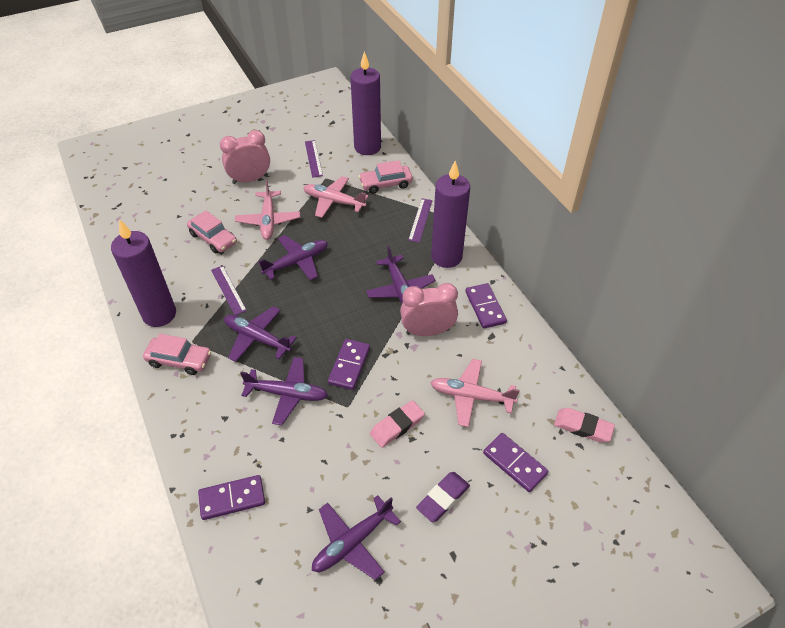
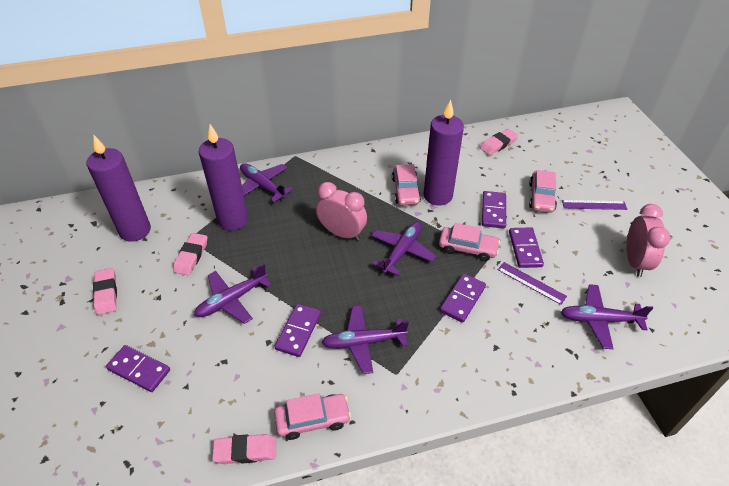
pink car: [143,334,211,375] [187,211,237,253] [359,160,413,194] = 3 -> [274,394,351,440] [392,164,421,205] [439,223,500,261] [529,170,557,213] = 4
pink eraser: [370,400,425,448] [554,408,615,443] = 2 -> [93,268,117,315] [173,233,208,275] [212,434,276,464] [480,129,518,155] = 4
pink plane: [235,180,300,240] [303,176,369,218] [430,359,520,427] = 3 -> none = 0
purple domino: [198,475,265,520] [328,339,370,390] [465,283,507,329] [483,433,549,492] = 4 -> [106,345,170,392] [274,304,321,357] [440,273,486,323] [482,191,506,228] [509,227,544,268] = 5
purple eraser: [416,472,470,522] = 1 -> none = 0
purple ruler: [211,266,247,315] [305,140,323,178] [408,199,433,243] = 3 -> [498,262,567,305] [562,200,627,210] = 2

